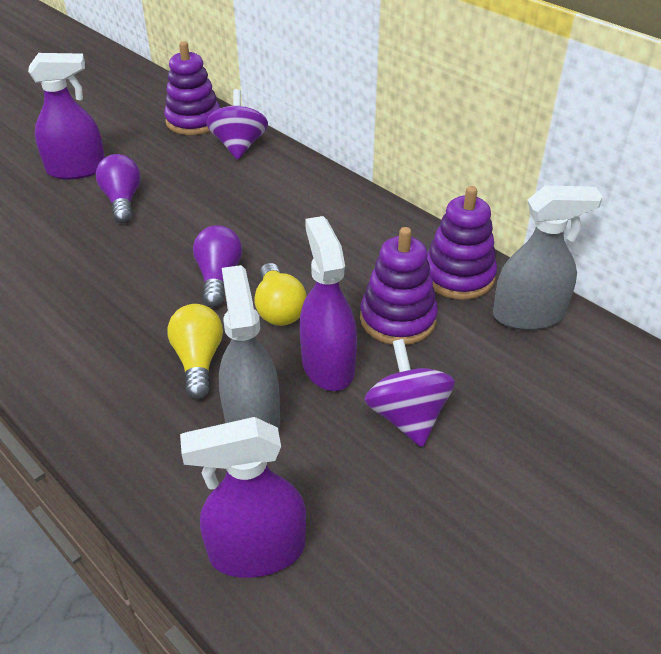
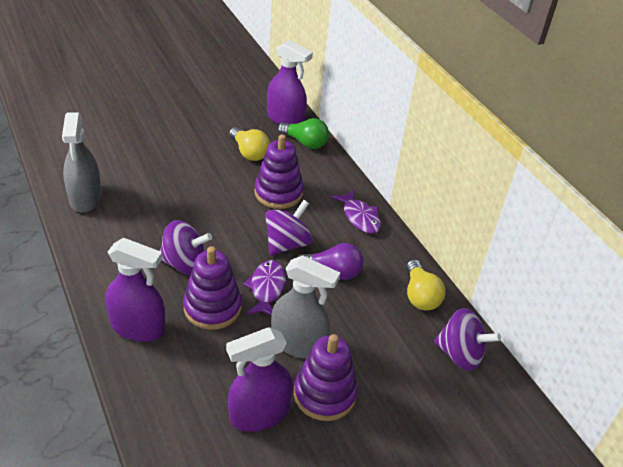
green light bulb: none = 0 -> [277,118,329,149] = 1
purple fish: none = 0 -> [243,260,286,315] [331,189,381,234] = 2
purple light bulb: [96,154,141,224] [193,225,242,307] = 2 -> [297,243,363,280] = 1
purple spinning top: [206,89,268,160] [364,339,455,447] = 2 -> [160,220,212,275] [265,200,312,256] [434,308,501,371] = 3

